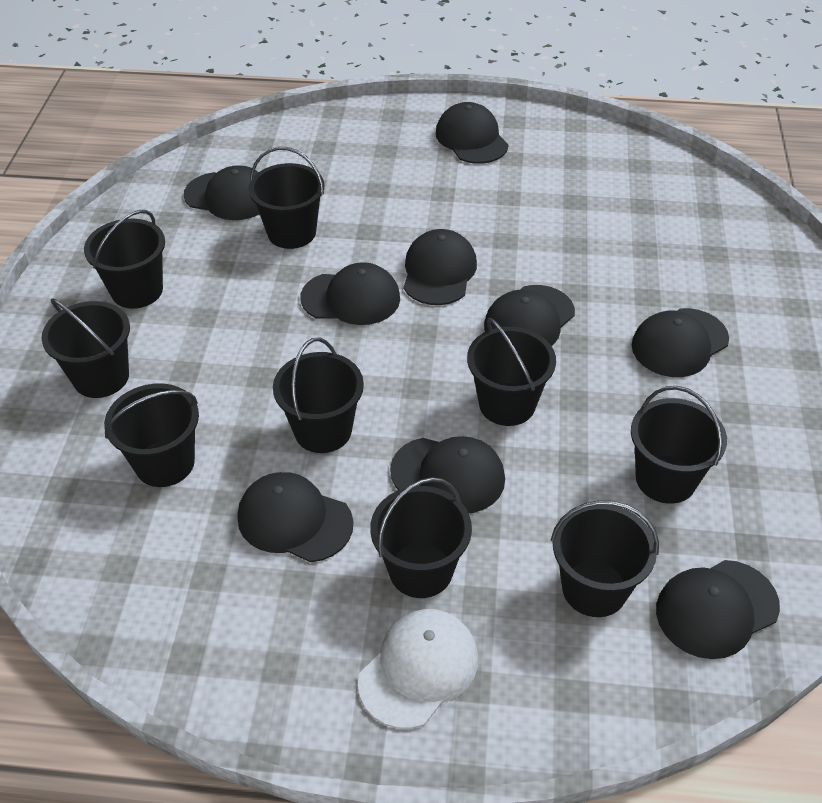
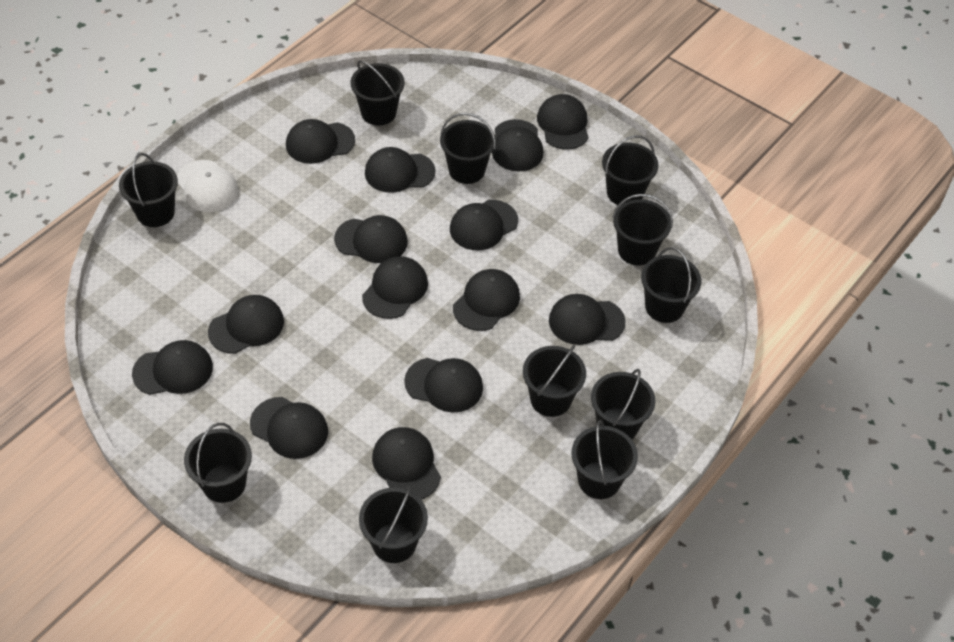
black bucket: [41,299,130,398] [84,210,165,309] [104,384,199,487] [249,147,324,249] [273,338,364,453] [370,477,472,598] [467,318,556,426] [551,500,659,617] [631,386,727,504] = 9 -> [119,153,178,227] [184,423,252,503] [351,60,405,125] [359,486,428,563] [440,113,496,184] [523,345,586,417] [571,420,638,499] [591,369,655,439] [602,135,659,205] [613,194,673,266] [641,247,702,323] = 11
black cap: [184,165,259,220] [238,472,353,562] [300,262,400,325] [390,436,505,513] [404,229,477,305] [436,102,509,164] [484,285,575,346] [632,308,729,377] [656,560,780,659] = 9 -> [132,340,213,395] [208,295,284,354] [250,397,328,459] [286,119,355,164] [334,215,408,263] [362,256,428,319] [365,147,435,193] [372,427,441,500] [404,358,483,413] [450,200,518,250] [453,269,520,331] [492,119,544,171] [537,94,589,150] [549,294,626,345] = 14

